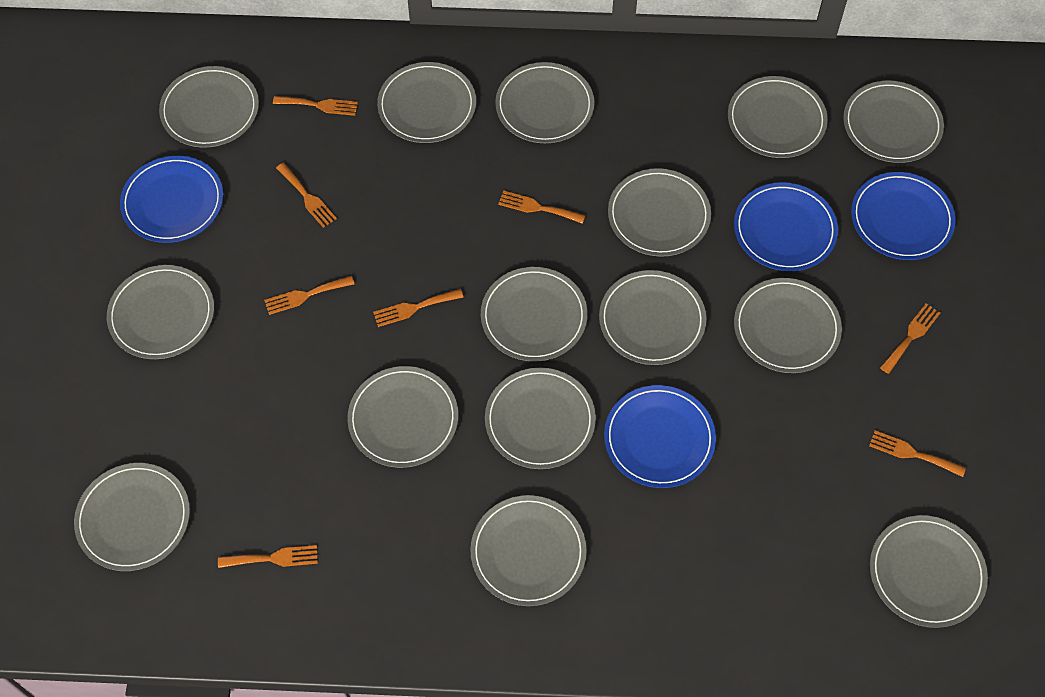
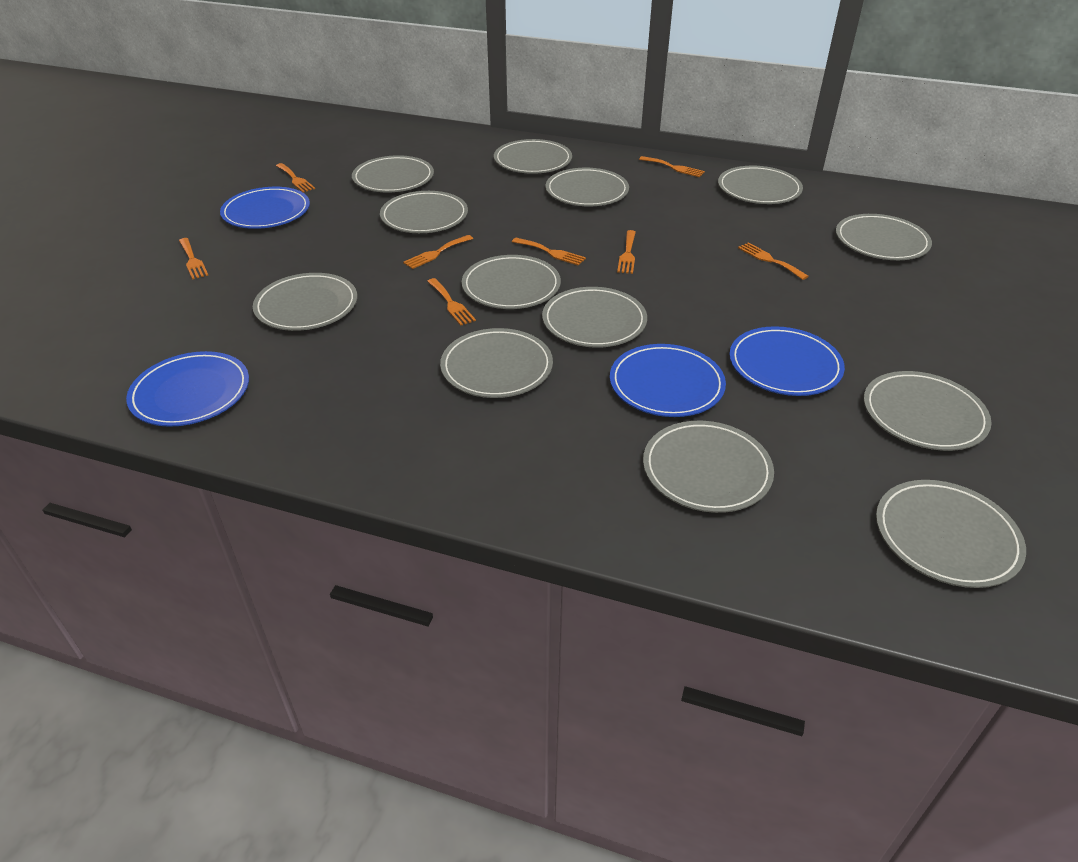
grey plate: [74,463,190,571] [107,265,214,359] [159,66,259,148] [347,366,458,468] [377,62,476,143] [470,495,587,606] [481,267,588,361] [485,368,596,469] [495,62,594,143] [599,270,706,365] [608,168,711,257] [728,76,828,158] [734,278,842,373] [843,81,944,163] [870,515,988,628] = 15 -> [253,273,357,331] [352,155,434,192] [380,191,468,233] [440,328,553,398] [462,255,561,309] [494,139,572,174] [542,287,647,348] [546,168,629,206] [643,421,774,513] [718,166,803,204] [836,214,932,260] [864,371,992,451] [876,480,1026,588] = 13

